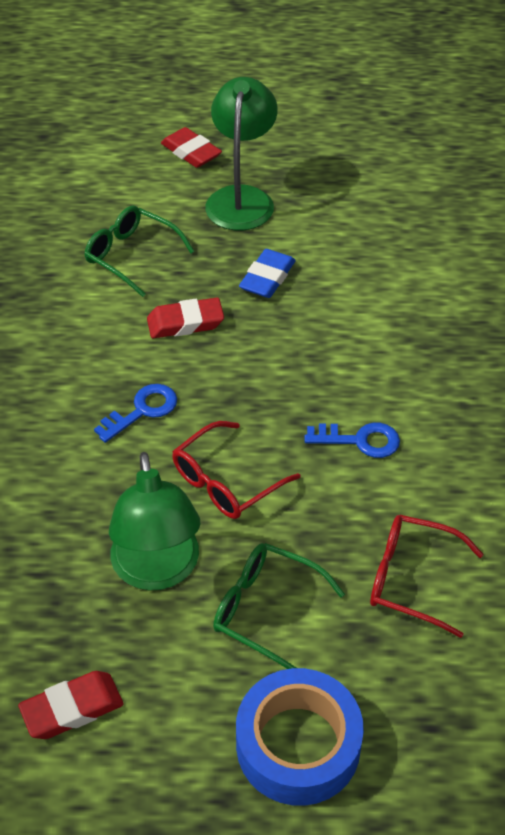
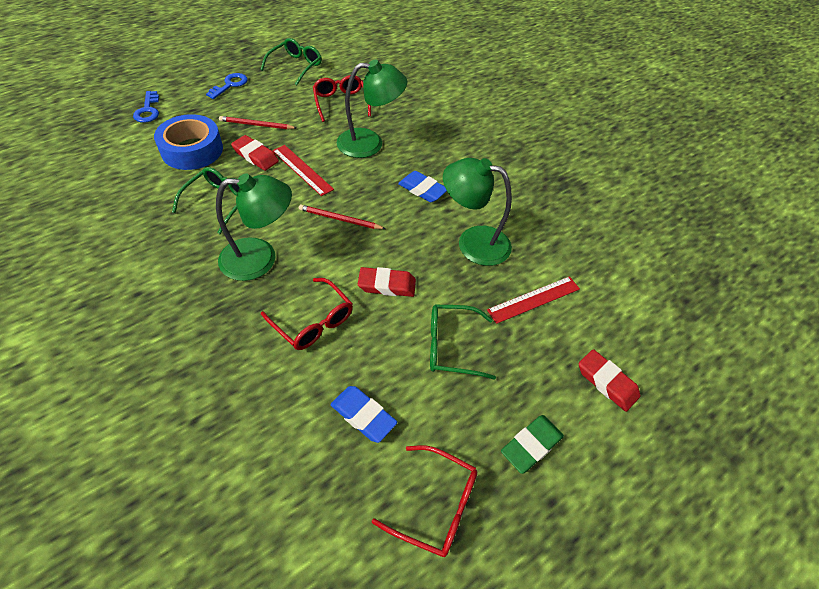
blue eraser: [239,249,296,298] = 1 -> [331,386,397,443] [398,171,447,202] = 2
green eraser: none = 0 -> [501,415,564,474] = 1
green glasses: [84,205,194,297] [213,543,345,669] = 2 -> [172,167,240,234] [260,38,322,85] [430,305,496,380] = 3
green lamp: [109,452,200,590] [205,77,278,230] = 2 -> [216,173,292,281] [336,60,407,158] [443,158,512,266] = 3
red glasses: [172,421,301,519] [370,515,484,638] = 2 -> [261,278,353,350] [313,75,371,122] [372,445,477,557] = 3
red pencil: none = 0 -> [219,116,296,129] [299,205,385,229] = 2
red ruler: none = 0 -> [272,145,334,196] [487,276,580,324] = 2

